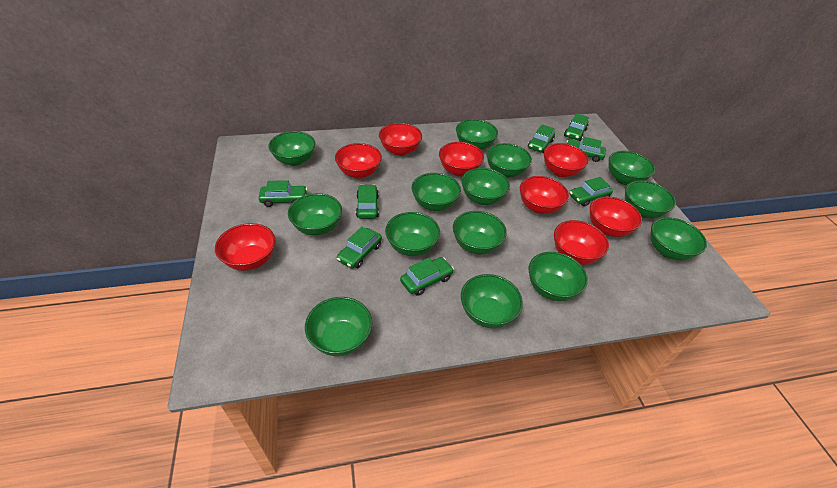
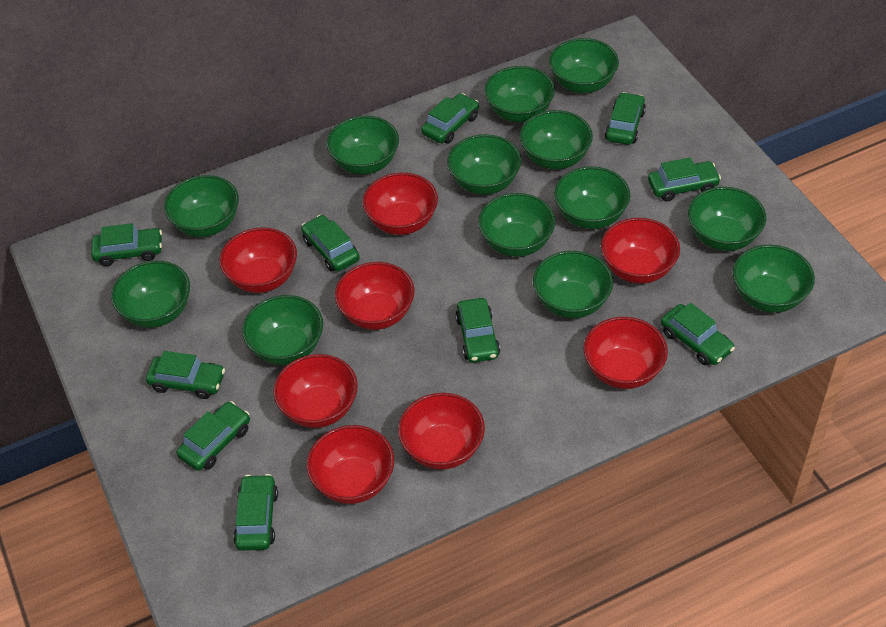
green bowl: [268,131,315,166] [288,193,342,236] [305,297,372,356] [385,212,440,256] [412,173,461,211] [453,211,507,254] [456,119,498,150] [461,274,523,328] [462,168,510,205] [487,143,532,178] [529,252,588,301] [609,151,655,185] [625,181,676,218] [650,217,707,261] = 14 -> [111,261,190,328] [164,175,239,237] [242,295,323,365] [327,116,399,175] [447,134,521,195] [478,193,555,257] [484,66,555,122] [519,110,593,169] [533,251,613,318] [549,38,619,93] [554,166,630,229] [688,187,766,251] [733,245,815,313] = 13
green car: [259,180,307,207] [337,227,382,269] [356,184,379,219] [400,257,454,296] [528,124,555,153] [564,113,589,141] [567,137,606,162] [569,177,613,207] = 8 -> [91,223,162,266] [146,351,225,399] [177,401,250,471] [233,474,278,551] [301,215,360,272] [421,93,479,144] [455,298,500,362] [605,92,646,145] [648,157,721,201] [661,303,735,365] = 10

